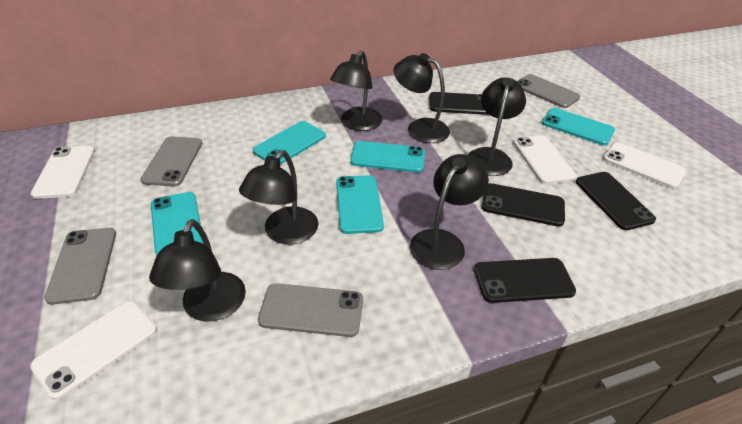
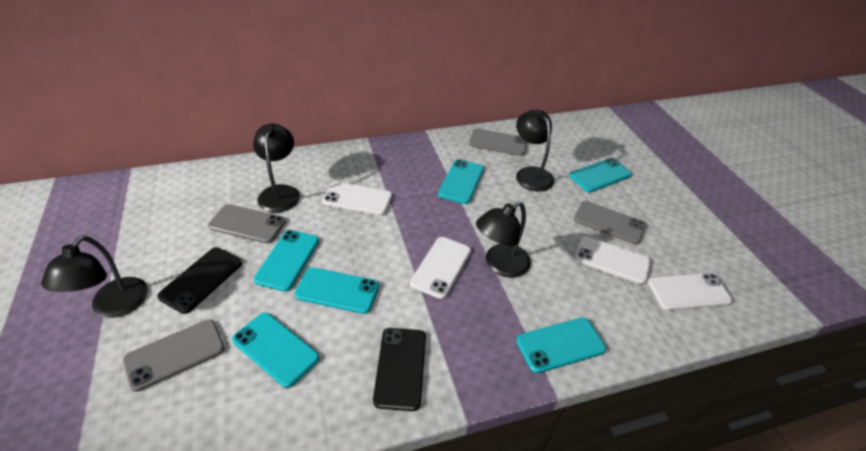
black lamp: [149,219,246,321] [239,150,318,245] [330,51,382,131] [394,53,450,143] [410,154,489,270] [468,77,526,176] = 6 -> [41,235,148,318] [253,123,300,213] [476,201,531,278] [516,109,554,192] = 4
black phone: [429,92,489,115] [474,258,576,303] [481,183,565,227] [576,172,656,230] = 4 -> [157,247,242,314] [373,328,426,411] = 2
turquoise phone: [151,192,204,256] [253,121,326,165] [336,175,384,234] [350,141,425,173] [542,108,615,145] = 5 -> [232,313,319,388] [254,230,319,292] [294,267,379,314] [438,159,484,204] [516,317,606,373] [569,158,632,192] = 6

